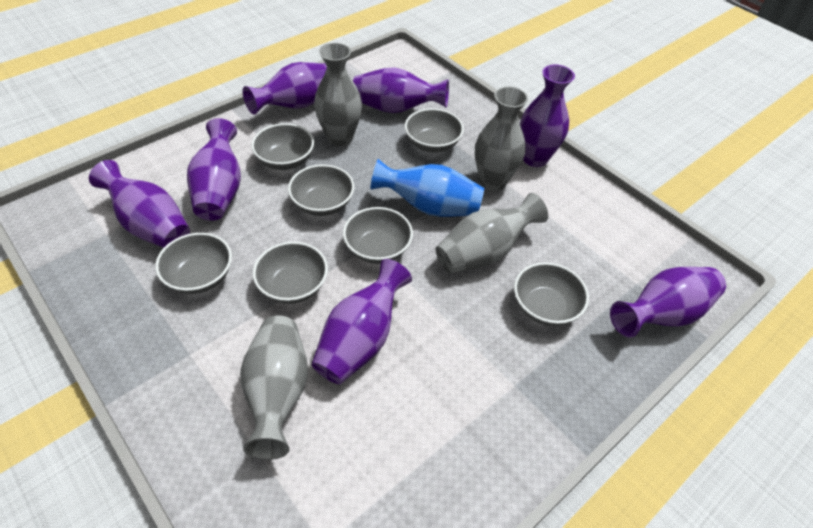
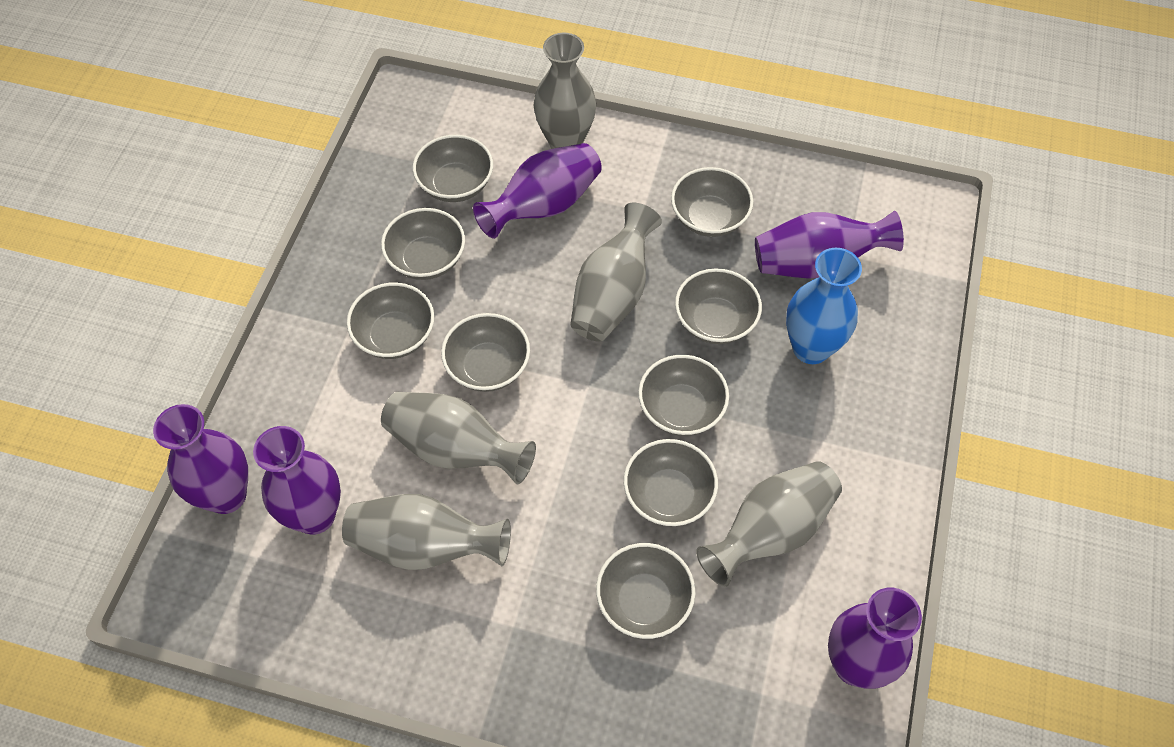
grey bowl: [155,233,232,294] [251,123,314,170] [253,242,328,304] [288,164,354,216] [343,207,413,264] [405,108,464,153] [514,262,589,326] = 7 -> [347,282,434,359] [381,208,465,280] [413,135,493,202] [441,313,530,392] [596,543,696,639] [624,439,718,526] [638,355,729,436] [671,167,753,237] [675,268,762,344] = 9
grey vase: [240,315,308,460] [314,43,362,146] [436,193,548,274] [475,87,528,191] = 4 -> [342,494,511,570] [381,392,536,484] [533,33,596,149] [570,203,662,341] [696,461,842,587] = 5
purple vase: [89,160,190,248] [187,118,241,221] [243,62,327,115] [312,259,412,384] [353,67,449,113] [520,65,575,167] [610,267,726,338] = 7 -> [153,404,248,514] [253,426,341,535] [473,143,602,239] [755,211,904,279] [828,588,922,689] = 5

